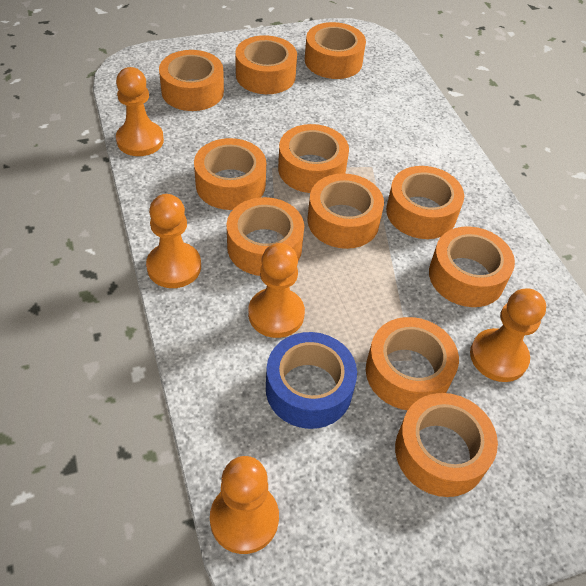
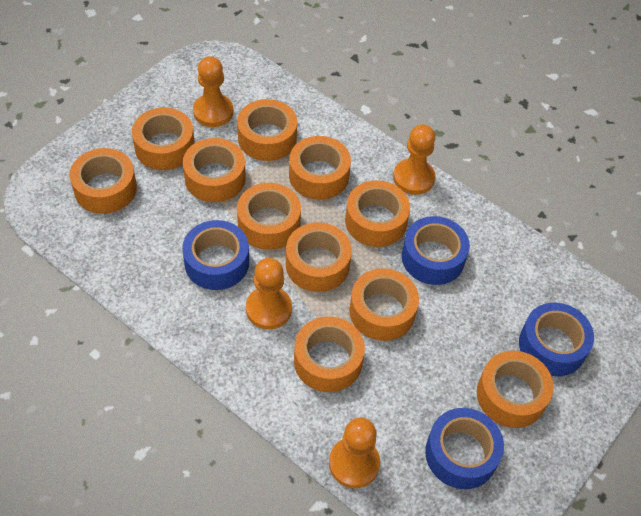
blue tape: [266,332,357,429] = 1 -> [182,220,249,290] [402,216,470,285] [425,408,504,489] [519,303,594,376] = 4
orange pawn: [116,67,164,156] [146,194,201,288] [210,456,279,554] [248,243,305,338] [470,289,546,382] = 5 -> [193,56,233,127] [246,258,292,329] [329,418,380,488] [393,124,435,195] = 4

